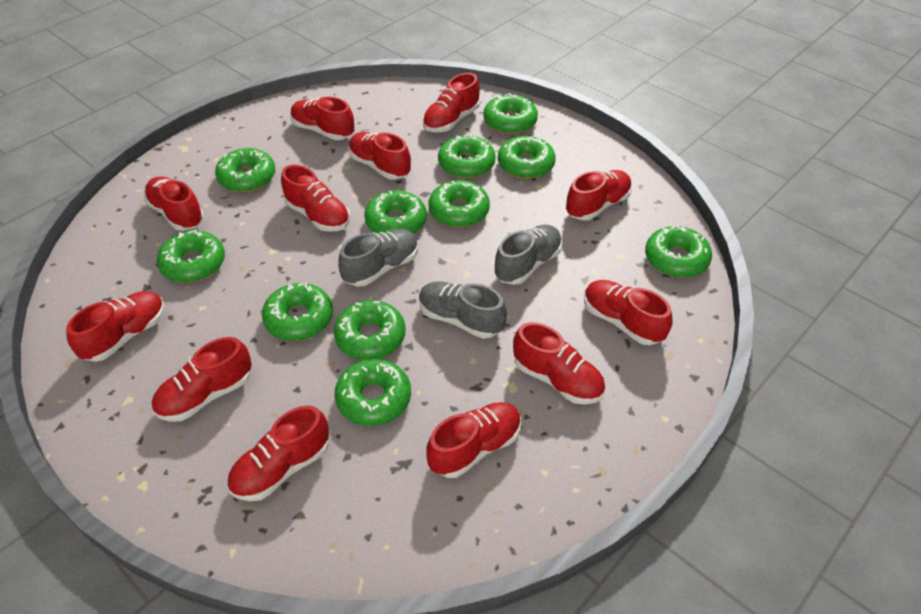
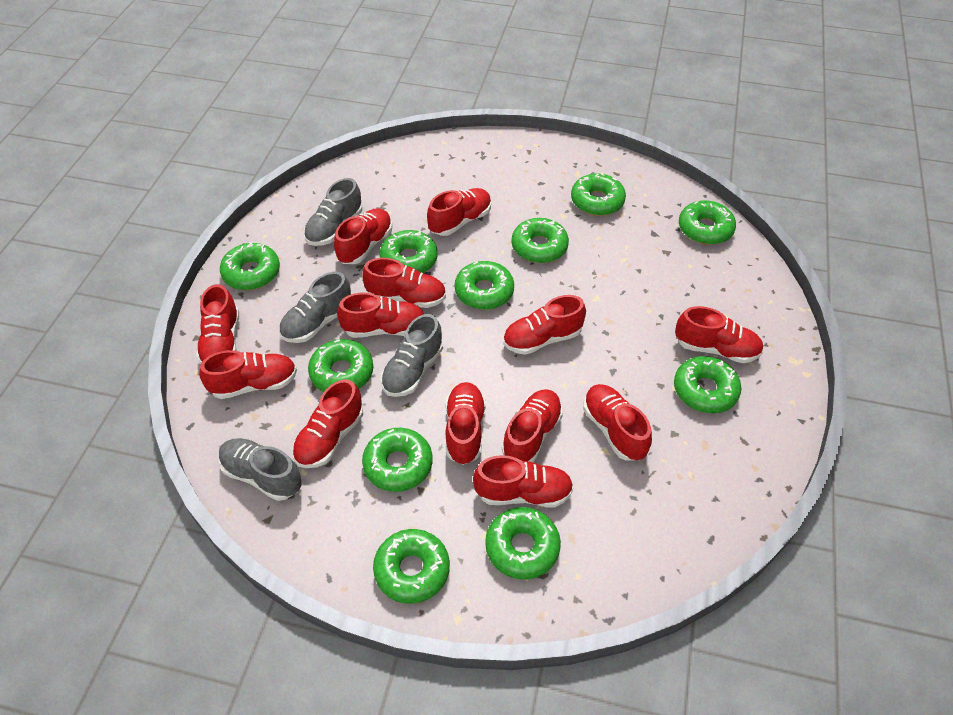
grey shoe: [338,229,419,287] [419,281,507,339] [494,225,562,285] = 3 -> [219,438,301,501] [279,272,351,343] [304,178,362,246] [381,314,443,397] = 4
red shoe: [66,291,165,362] [144,177,204,231] [152,337,252,422] [227,406,329,501] [281,165,350,232] [290,97,354,140] [348,132,411,180] [423,73,480,132] [426,402,521,478] [513,322,605,405] [566,170,632,220] [584,280,673,345] = 12 -> [196,284,239,364] [199,350,297,399] [292,379,363,468] [334,208,392,264] [337,293,424,338] [362,258,446,308] [427,188,491,236] [445,382,486,465] [473,455,574,507] [502,389,563,463] [503,295,586,355] [583,384,652,461] [675,306,764,363] = 13

